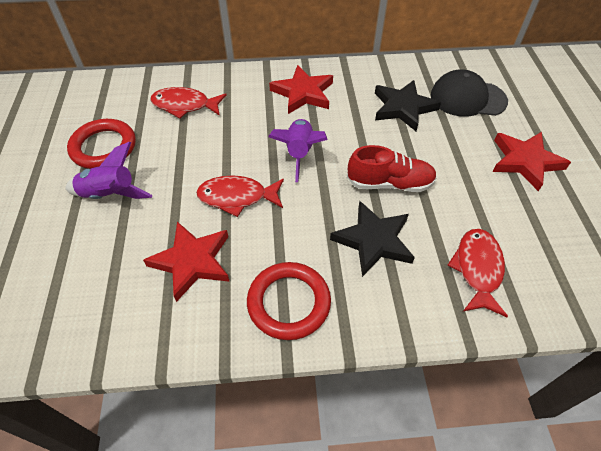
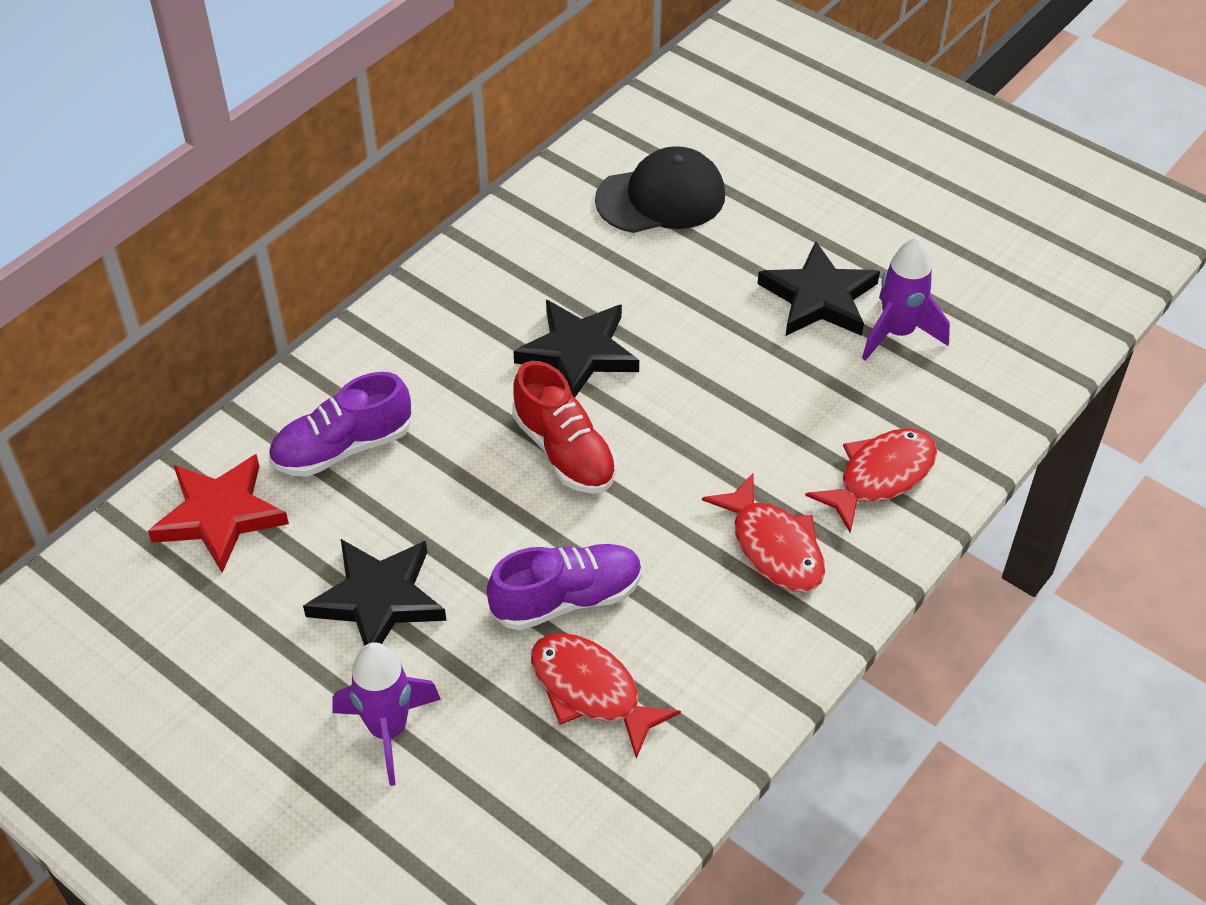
black star: [330,201,415,277] [375,80,441,131] = 2 -> [303,539,446,646] [513,300,639,398] [758,241,880,336] = 3
purple shoe: none = 0 -> [269,372,411,477] [487,544,642,630] = 2
red ring: [67,119,136,169] [247,262,331,340] = 2 -> none = 0
red star: [143,222,230,302] [269,65,333,114] [493,132,571,191] = 3 -> [148,454,289,573] = 1

